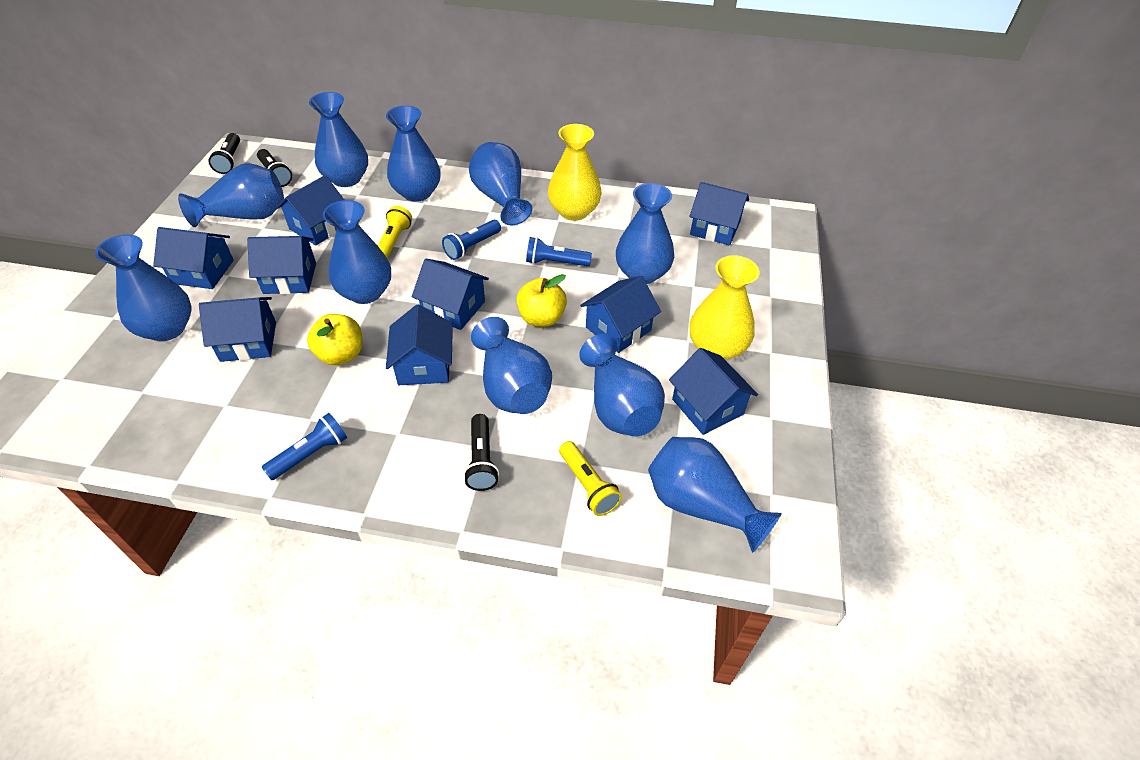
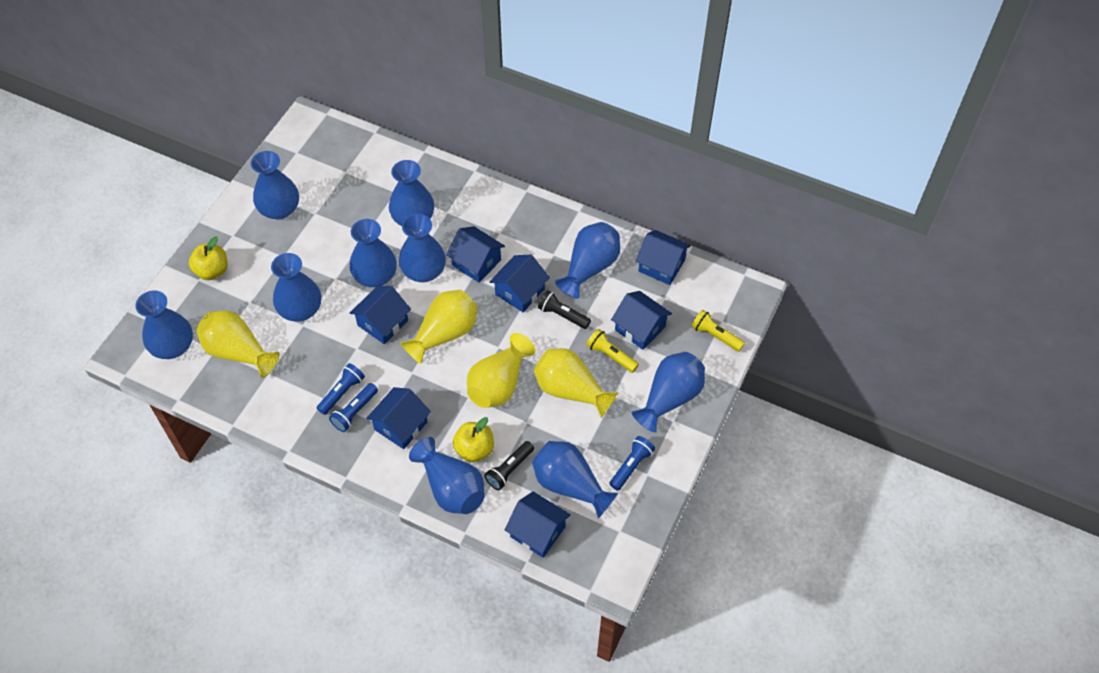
black flashlight: [209,133,240,174] [257,149,292,187] [464,414,499,491] = 3 -> [484,441,534,490] [538,290,591,329] = 2
blue house: [153,227,234,289] [199,297,276,362] [247,236,316,294] [276,175,344,246] [386,305,453,385] [412,259,489,330] [580,276,661,353] [669,348,758,435] [689,182,749,245] = 9 -> [350,286,411,344] [366,387,431,449] [446,226,505,283] [490,255,550,312] [505,491,571,558] [611,291,672,350] [636,230,691,285] = 7
yellow vase: [548,124,602,221] [689,255,760,360] = 2 -> [197,310,280,378] [400,290,478,364] [467,333,535,408] [534,348,618,418] = 4

